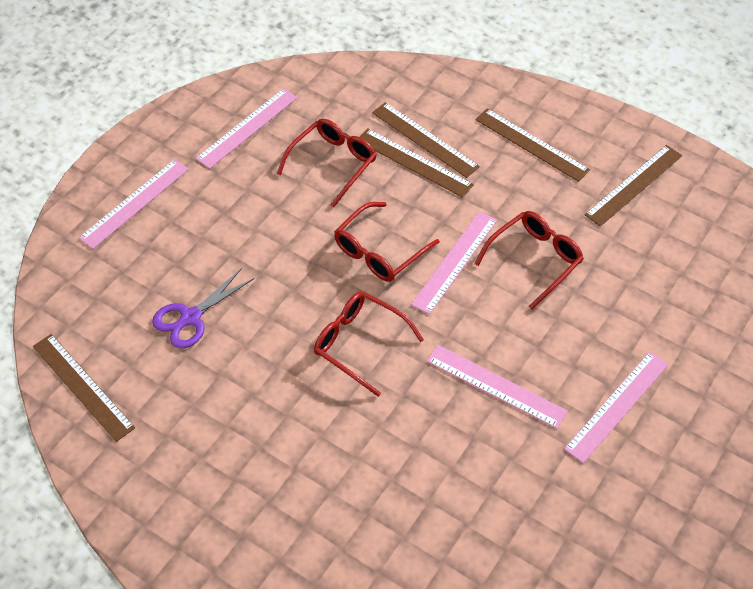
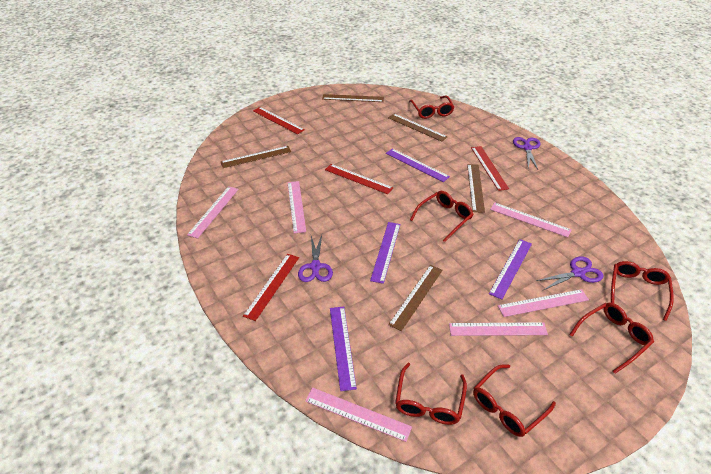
pink ruler: [79,159,189,249] [195,88,298,169] [411,211,497,315] [427,345,568,429] [564,352,668,463] = 5 -> [187,186,239,238] [288,181,306,233] [305,387,412,442] [449,322,548,336] [490,202,572,238] [498,289,589,317] = 6
purple ruler: none = 0 -> [330,307,357,391] [370,222,400,284] [386,148,450,182] [489,239,532,300] = 4
purple scissors: [152,268,254,349] = 1 -> [298,235,333,282] [513,137,540,169] [536,257,604,290] = 3
red glasses: [277,119,377,208] [314,292,424,397] [334,202,439,282] [475,211,584,309] = 4 -> [395,363,467,425] [409,95,454,119] [410,191,474,242] [473,364,556,437] [569,303,654,374] [611,261,674,321] = 6
red ruler: none = 0 -> [243,254,299,321] [253,107,305,134] [325,164,393,194] [471,146,509,191] = 4

